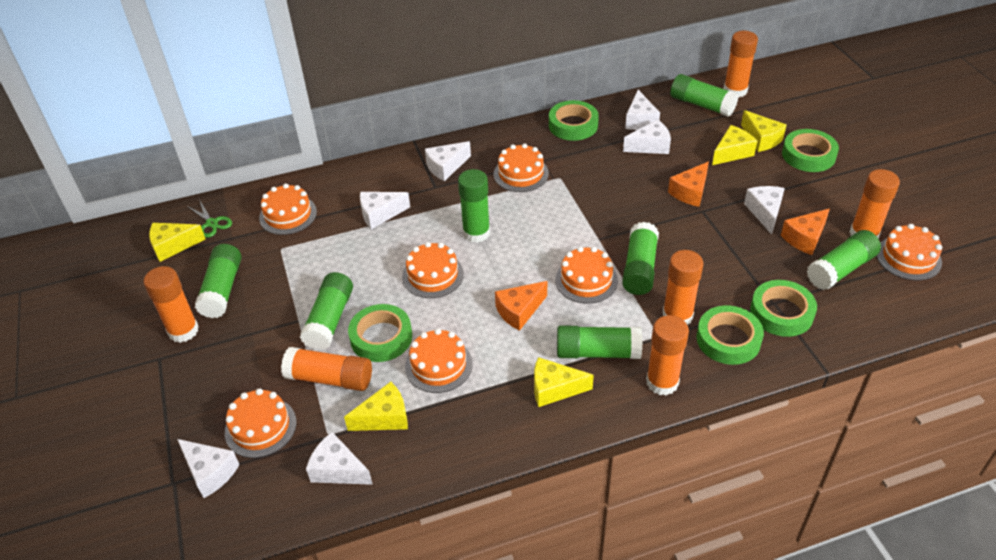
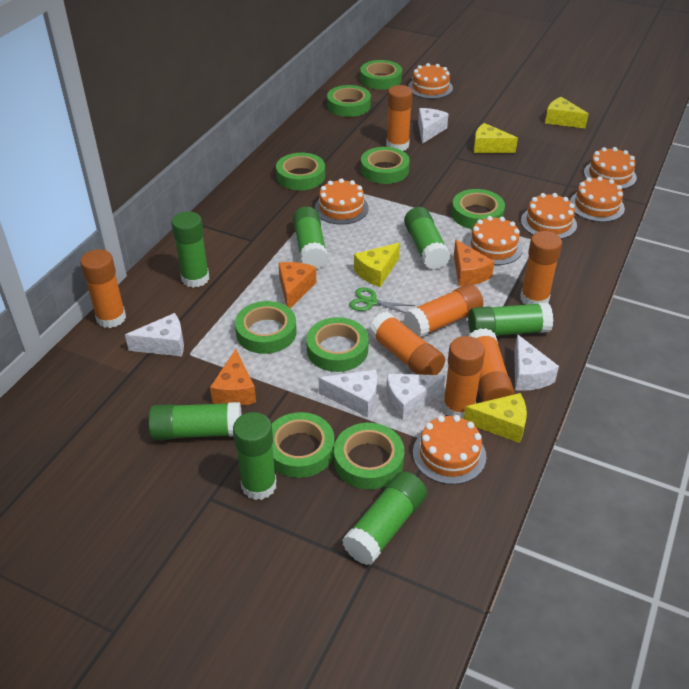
green tape: [348,304,412,362] [549,100,599,141] [697,305,764,365] [750,280,817,337] [782,129,839,172] = 5 -> [235,301,296,354] [272,412,335,478] [276,153,325,190] [306,317,369,372] [327,85,371,117] [334,423,404,489] [360,60,402,90] [361,147,410,184] [452,189,505,229] = 9
orange glue stick: [143,266,199,343] [281,347,372,391] [646,315,689,396] [662,250,704,325] [723,31,758,98] [850,169,900,238] = 6 -> [80,249,126,328] [369,312,445,375] [386,85,413,151] [404,284,483,337] [443,336,485,419] [469,328,515,402] [520,231,562,305] = 7
white cheese: [177,439,240,498] [306,432,373,485] [360,192,410,229] [425,141,471,181] [623,119,671,154] [625,90,660,130] [744,186,785,234] = 7 -> [125,313,184,356] [319,370,377,418] [386,374,446,421] [418,108,449,144] [514,334,559,391] = 5
yellow cheese: [149,223,206,262] [344,382,408,431] [534,357,594,407] [712,125,757,165] [741,110,787,152] = 5 -> [354,243,400,287] [464,393,527,443] [474,123,518,153] [545,97,589,128] = 4

